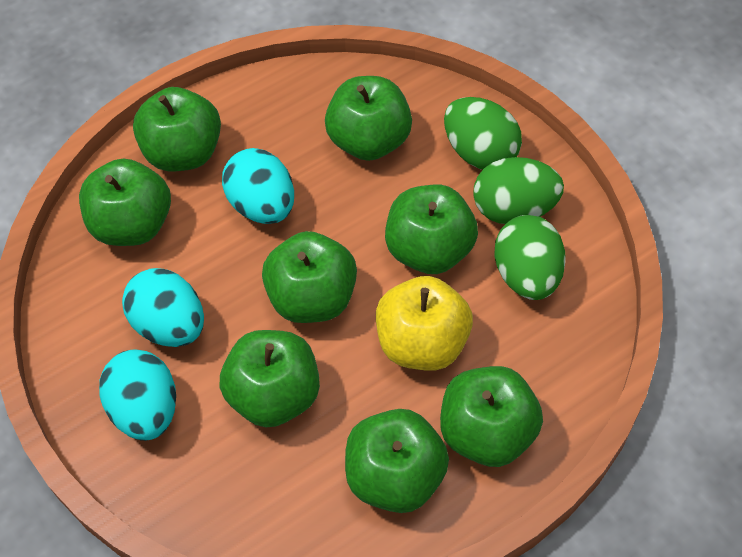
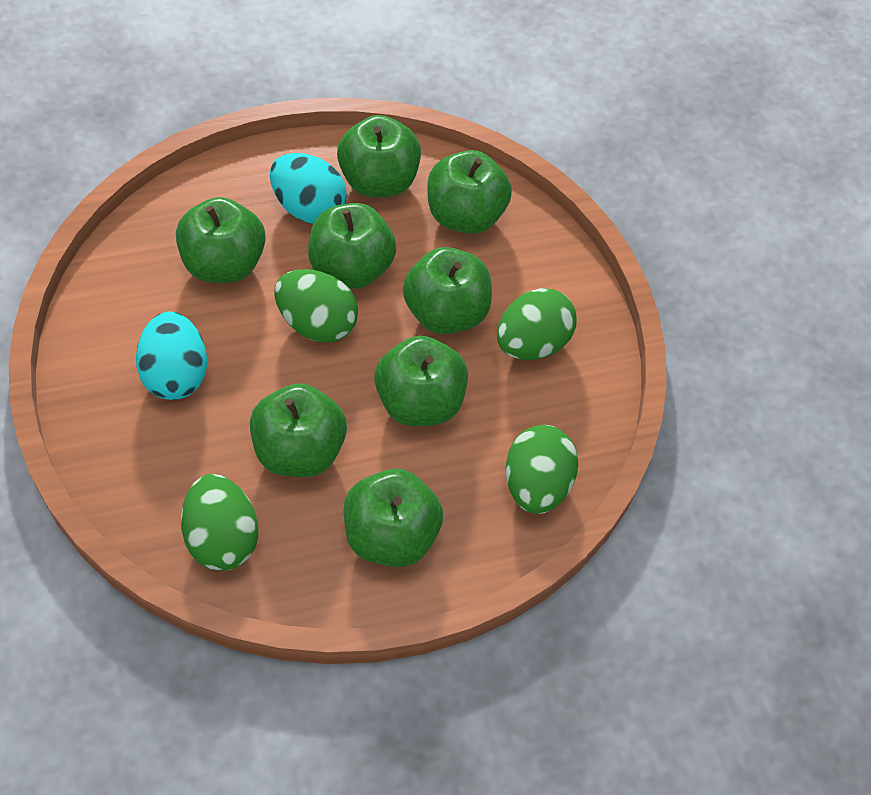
green egg: [444,97,522,170] [473,157,564,224] [494,215,566,300] = 3 -> [181,474,258,571] [274,269,358,343] [497,288,576,360] [506,425,578,514] = 4
turquoise egg: [99,349,176,441] [122,268,204,347] [222,148,294,224] = 3 -> [136,311,207,400] [270,153,347,224] = 2
yellow apple: [376,276,473,371] = 1 -> none = 0

